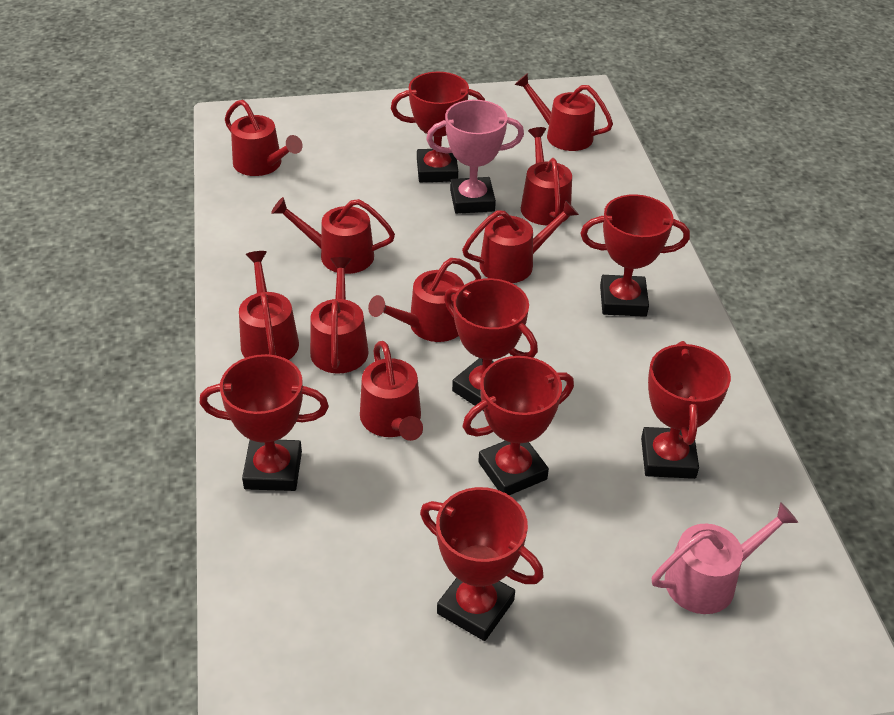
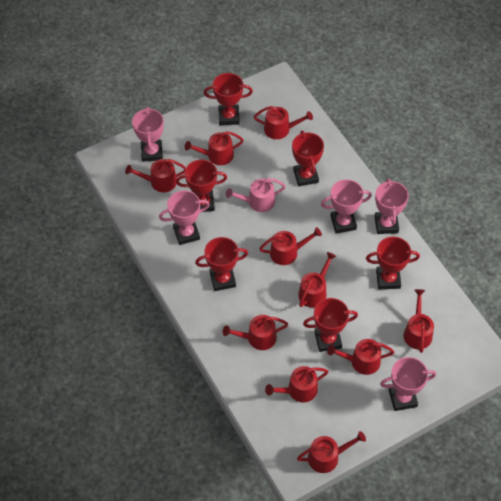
pink trophy: [426,100,524,214] = 1 -> [132,107,164,162] [159,190,210,245] [321,179,372,233] [375,178,409,234] [380,357,436,411] = 5
red trophy: [200,354,329,491] [391,72,485,182] [420,487,544,641] [444,278,538,411] [462,356,574,495] [580,194,690,317] [641,341,731,479] = 7 -> [176,160,227,212] [195,237,248,291] [204,73,253,125] [292,131,324,186] [303,298,358,352] [366,237,420,289] = 6
red watering can: [225,100,303,176] [239,251,299,360] [271,197,395,274] [310,257,369,374] [360,341,423,441] [368,258,481,342] [462,200,579,283] [514,73,613,151] [521,127,572,225] = 9 -> [125,159,186,192] [185,131,243,165] [223,315,288,350] [254,106,313,139] [259,227,322,265] [265,366,329,403] [297,431,366,473] [298,252,336,308] [327,339,394,375] [404,289,434,353] = 10

